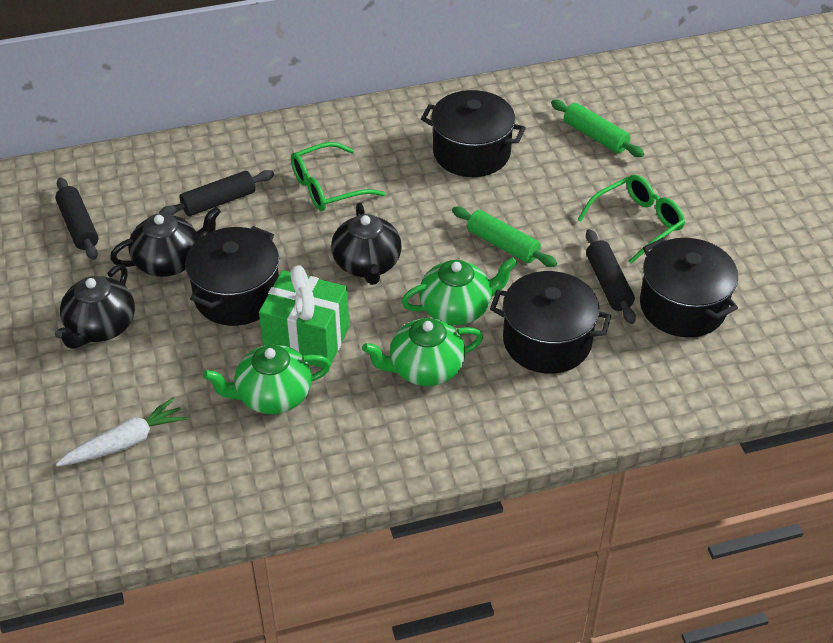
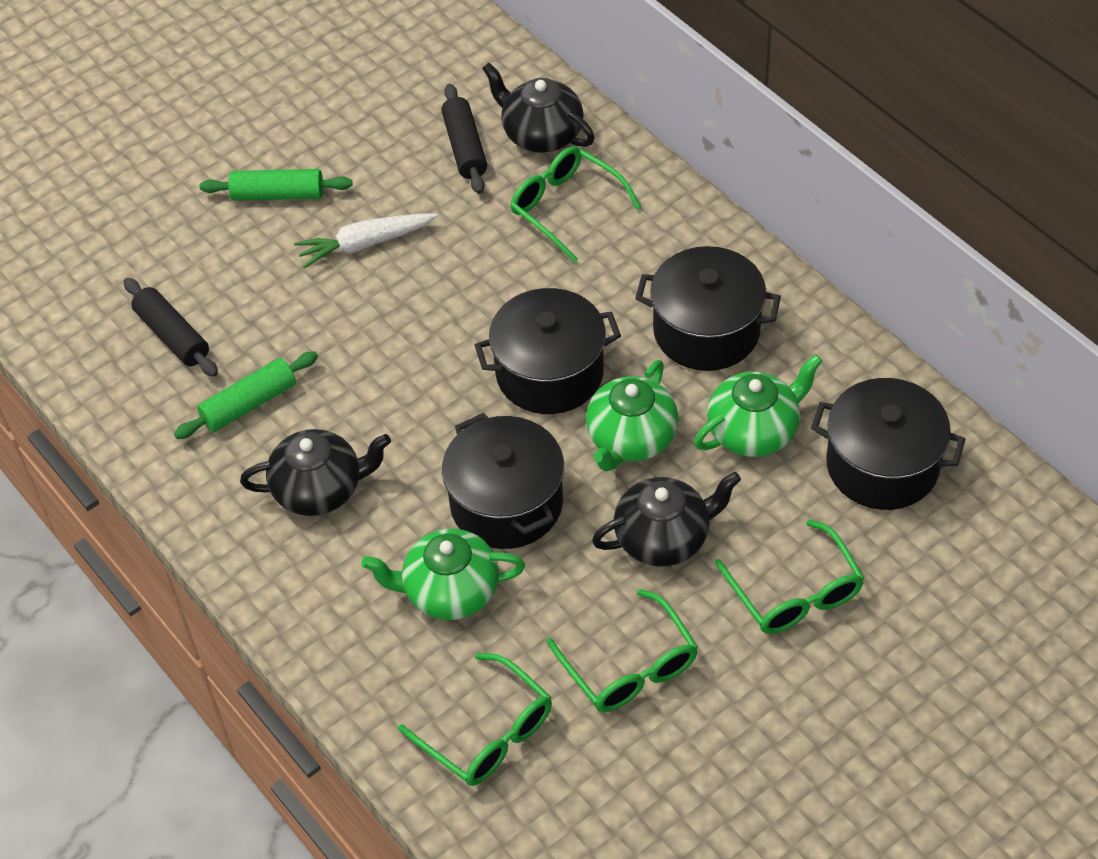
black rolling pin: [55,178,98,260] [159,170,274,216] [586,229,636,324] = 3 -> [123,278,218,377] [441,84,487,194] = 2
green gift: [259,265,349,368] = 1 -> none = 0
green glasses: [291,142,385,211] [577,175,685,264] = 2 -> [398,653,552,786] [510,146,641,263] [547,589,698,712] [715,519,865,634] = 4

